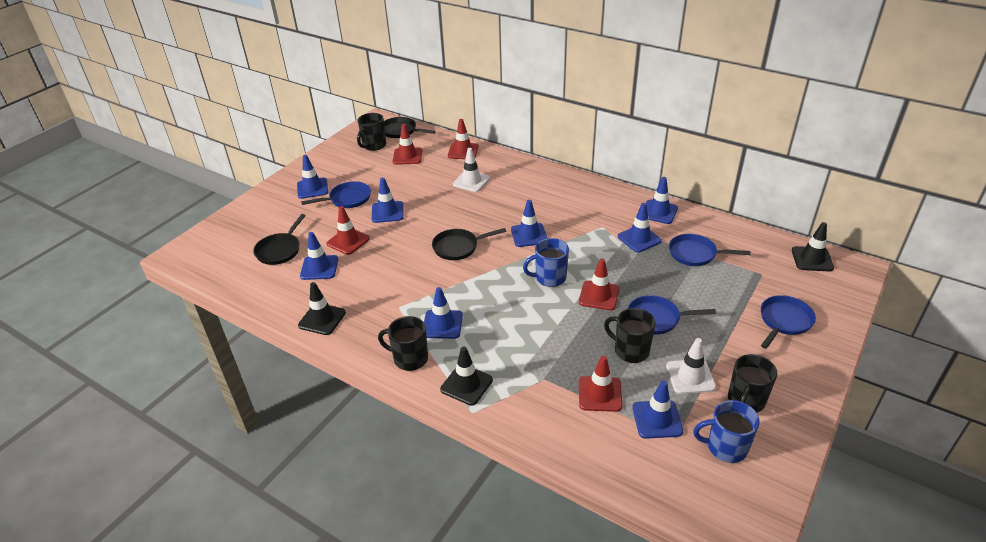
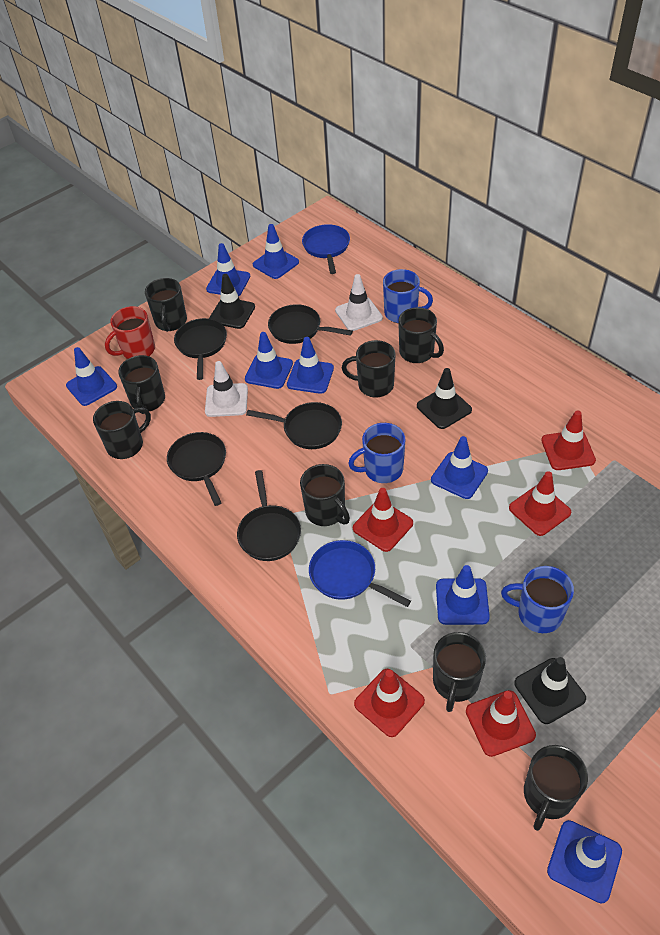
black mug: [357,113,386,151] [378,316,428,371] [604,308,656,363] [728,354,777,413] = 4 -> [93,401,151,459] [118,355,165,414] [145,278,187,332] [300,464,350,526] [342,340,395,398] [398,307,444,363] [433,632,486,712] [524,745,588,831] = 8
black pan: [253,214,306,265] [384,117,435,138] [432,228,506,260] = 3 -> [167,432,226,506] [174,318,227,380] [237,470,301,561] [246,402,342,449] [268,304,353,344] = 5
blue mug: [523,238,569,287] [693,400,760,463] = 2 -> [348,423,405,483] [383,269,433,323] [501,566,574,633] = 3
blue pan: [301,181,371,208] [628,295,716,335] [669,234,751,266] [761,295,816,349] = 4 -> [302,224,350,274] [309,540,411,607] = 2
red mug: none = 0 -> [105,306,155,359] = 1

